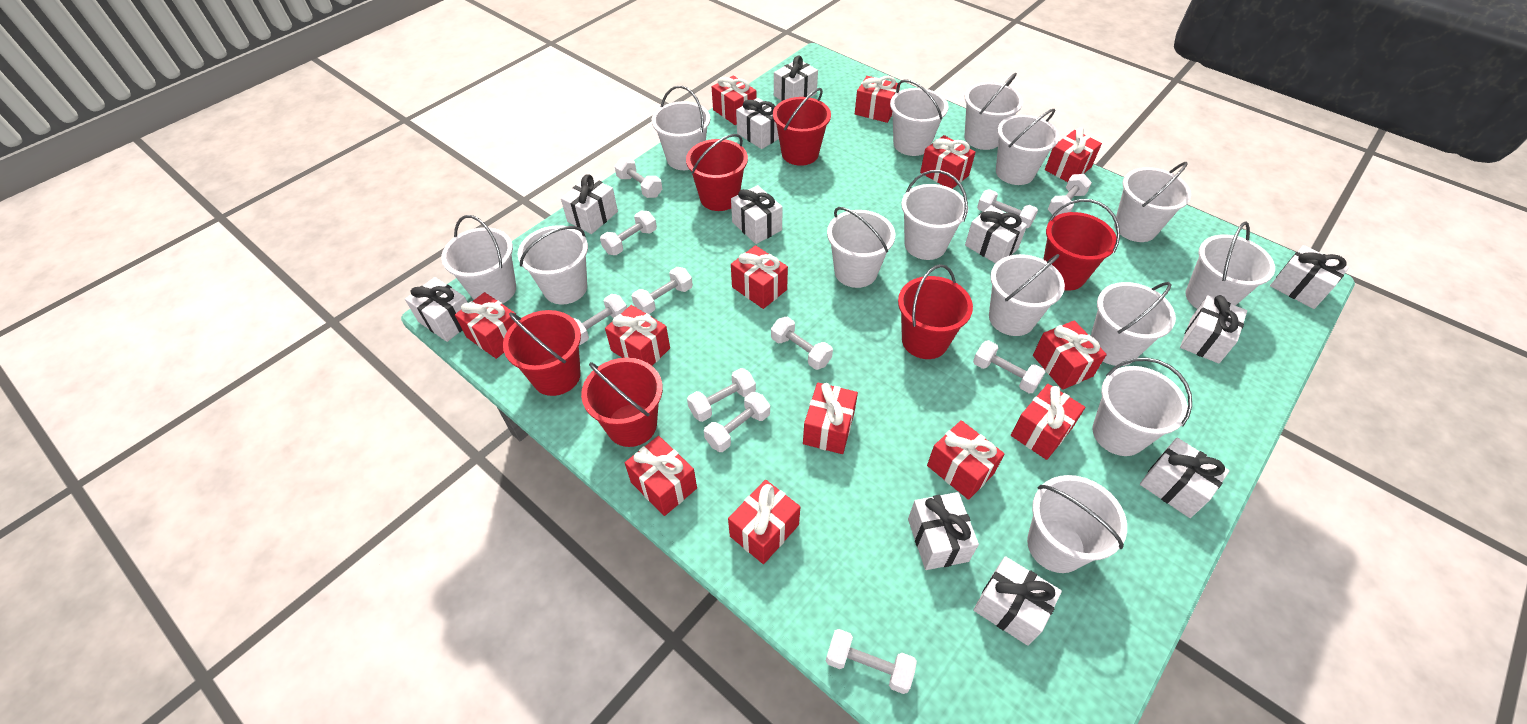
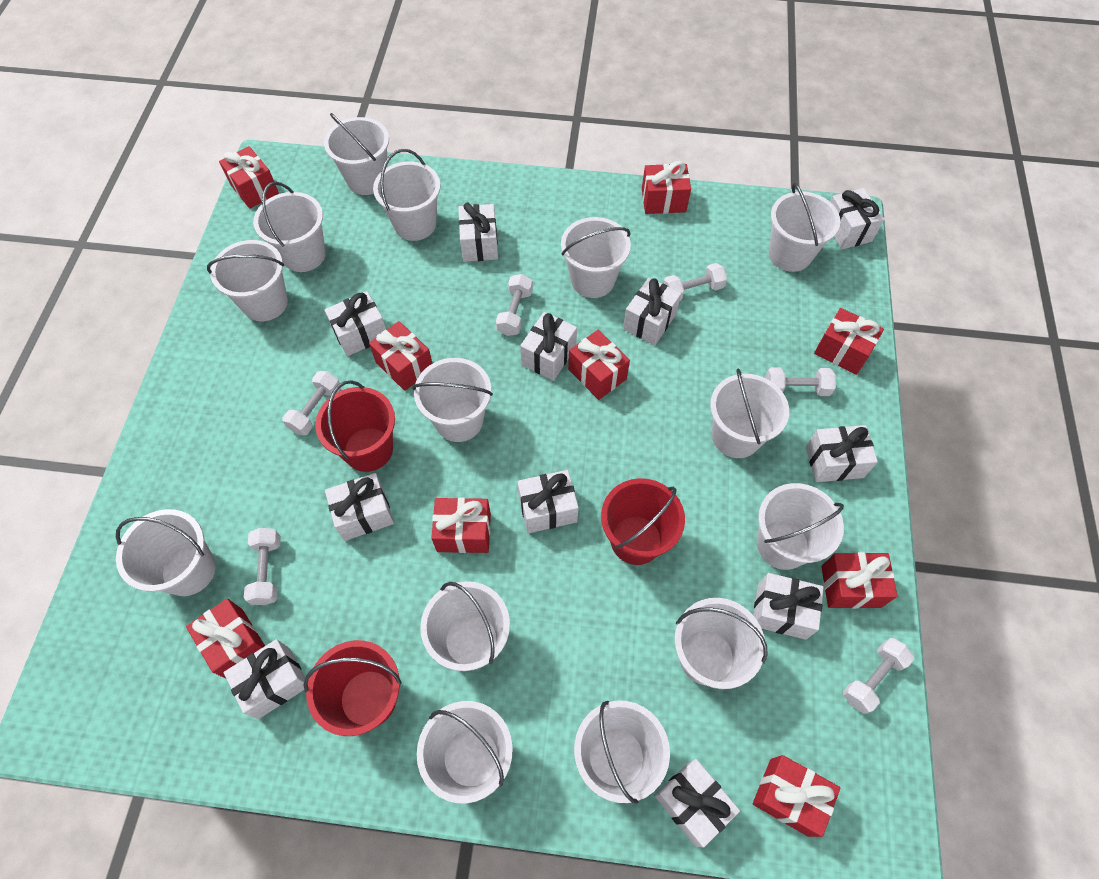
red bucket: [503,310,581,396] [581,358,663,447] [686,134,748,211] [773,88,831,166] [898,264,973,359] [1043,199,1120,291] = 6 -> [303,640,402,736] [315,380,395,472] [601,478,685,565] = 3
red gift: [455,292,518,359] [605,305,670,366] [625,436,697,516] [712,75,756,125] [728,480,800,564] [731,245,788,309] [803,382,858,454] [855,76,900,123] [920,135,975,189] [927,420,1005,500] [1011,384,1085,460] [1033,320,1107,390] [1045,127,1102,182] = 13 -> [186,598,265,679] [219,146,279,209] [369,321,433,391] [431,497,491,553] [568,330,630,400] [642,161,691,214] [753,755,840,837] [814,308,884,375] [821,552,898,609] = 9
white dumbbell: [573,294,627,345] [600,211,657,255] [615,158,662,198] [632,267,693,314] [687,368,756,422] [704,392,770,452] [771,317,833,370] [826,629,917,694] [973,340,1045,394] [977,189,1038,228] [1048,174,1092,216] = 11 -> [244,528,281,605] [282,371,341,436] [496,274,533,336] [663,263,727,301] [765,367,836,396] [843,638,914,714] = 6

